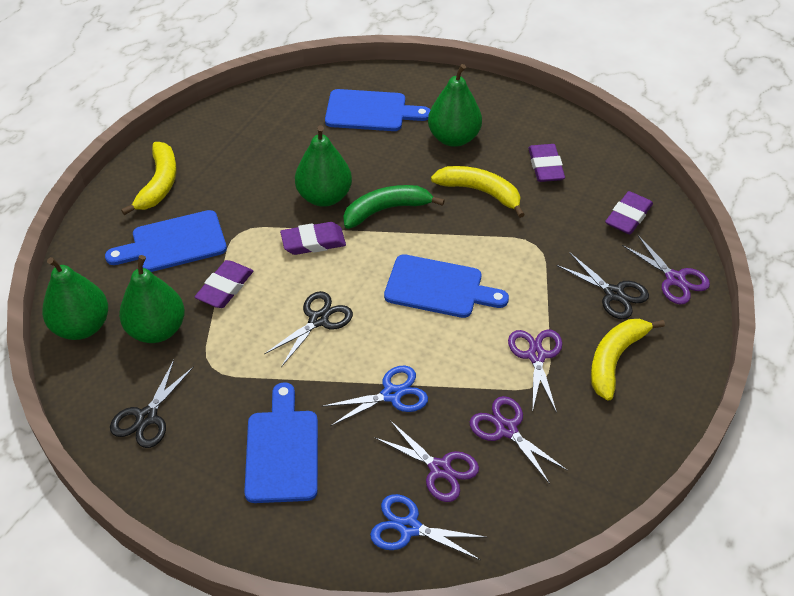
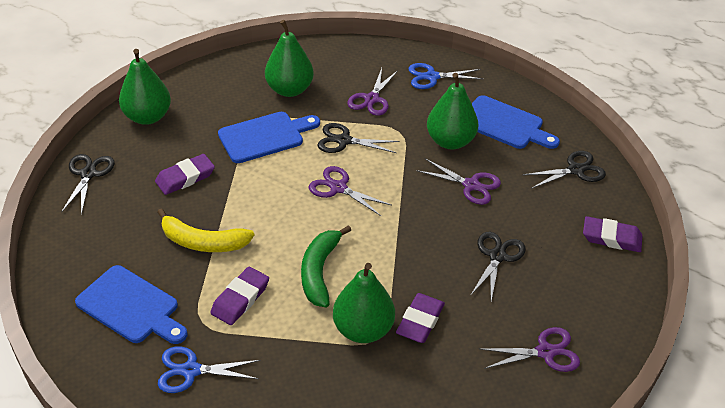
black scissors: [110,360,194,448] [264,291,353,367] [556,253,649,319] = 3 -> [61,154,115,215] [317,123,399,153] [470,232,526,301] [522,151,606,189] = 4
blue cutting board: [105,210,227,272] [244,382,318,503] [325,89,430,131] [384,254,509,318] = 4 -> [75,265,187,344] [218,112,320,163] [472,95,560,149] = 3
yellow banana: [121,142,176,215] [431,166,525,218] [591,319,665,401] = 3 -> [157,208,254,252] = 1

